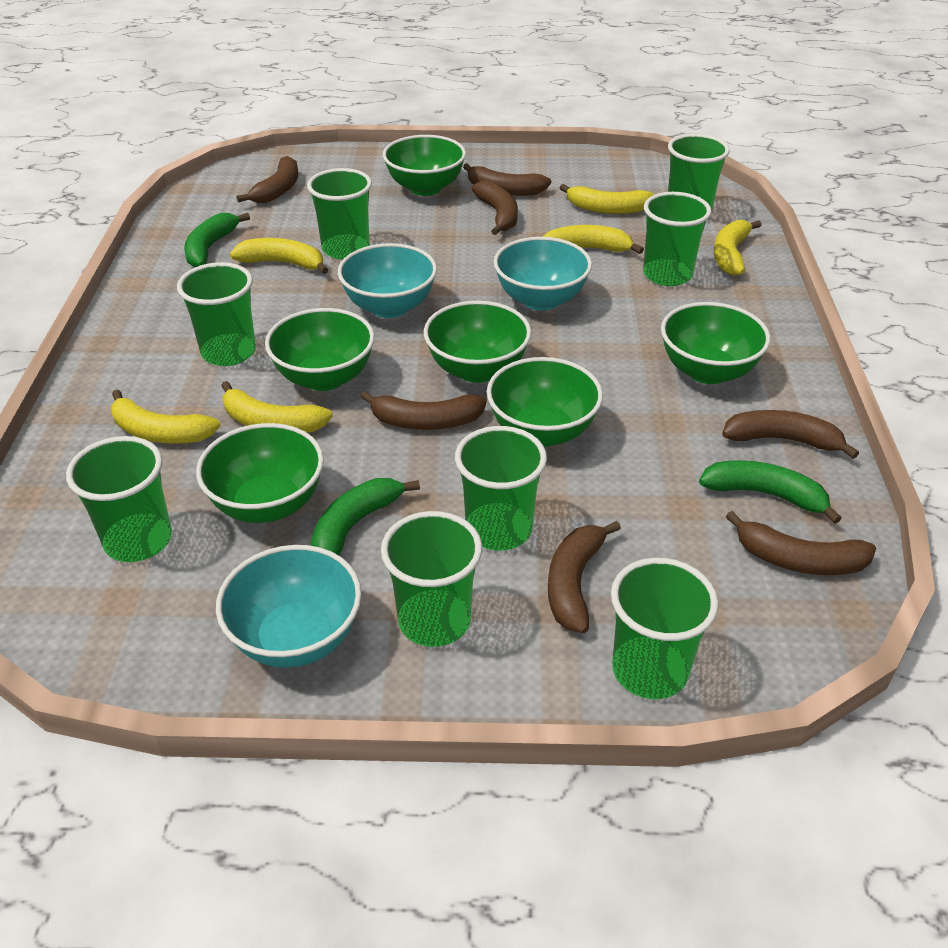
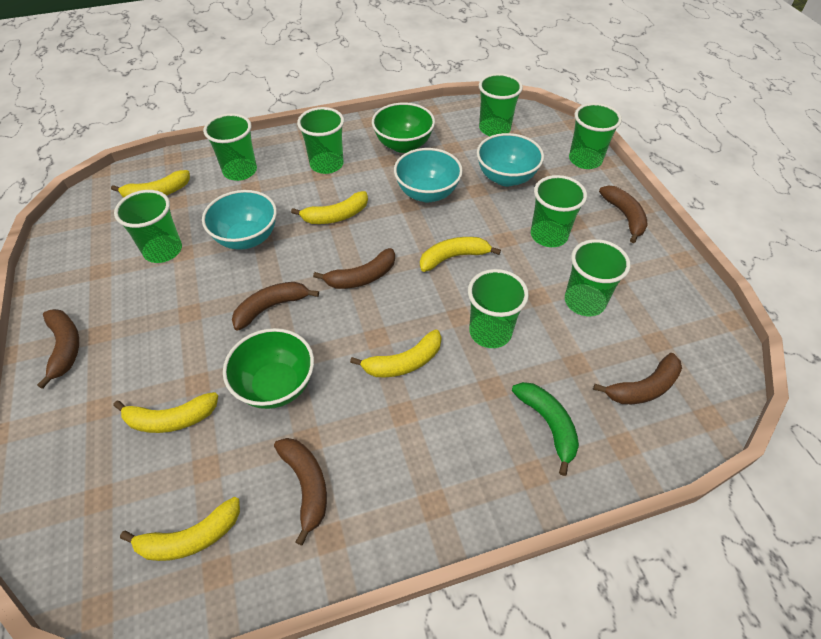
brown banana: [237,156,298,203] [360,391,487,430] [463,163,551,196] [471,181,518,235] [548,521,621,633] [722,410,859,459] [726,511,876,575] = 7 -> [37,309,79,389] [232,282,319,330] [274,438,327,546] [313,248,395,289] [593,353,682,404] [599,185,648,243] = 6
green banana: [184,213,250,267] [311,478,420,555] [699,460,842,524] = 3 -> [512,382,579,476] = 1
green bowl: [196,423,324,523] [265,308,375,391] [383,135,466,196] [424,301,531,383] [487,357,603,447] [661,302,771,384] = 6 -> [223,328,314,409] [372,103,435,153] = 2

